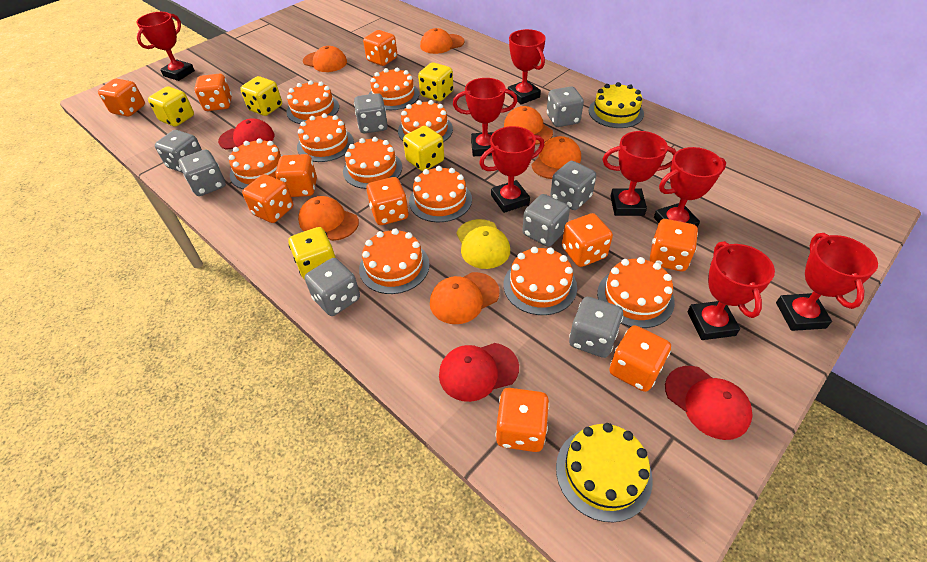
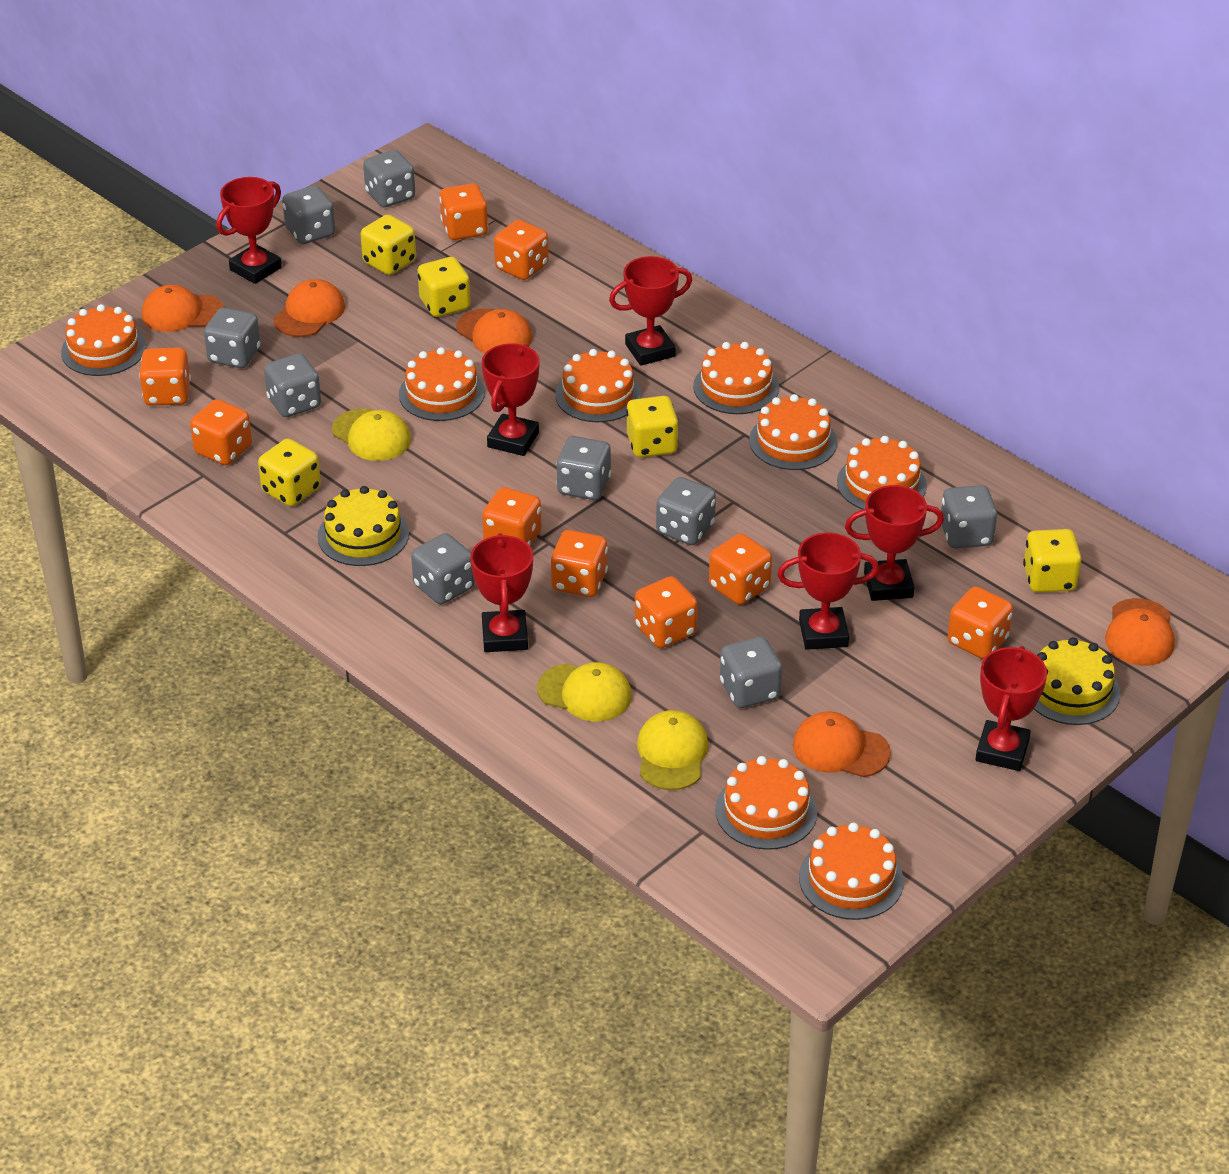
grey dice: [155,130,202,173] [179,150,226,196] [305,258,360,316] [354,93,388,133] [523,194,570,247] [547,86,584,127] [550,161,596,210] [569,297,623,358] = 8 -> [204,308,261,368] [264,353,321,417] [282,186,335,244] [363,150,415,208] [411,533,475,604] [556,436,611,500] [656,477,716,545] [720,636,782,708] [941,485,997,549] = 9
orange cake: [229,138,283,189] [286,80,339,124] [297,113,354,162] [343,137,402,189] [359,228,430,294] [369,68,419,110] [398,100,453,142] [409,166,472,222] [504,247,577,315] [597,257,675,328] = 10 -> [61,304,146,376] [399,347,485,421] [555,349,641,422] [693,342,779,414] [715,756,817,850] [749,394,837,470] [799,823,904,920] [837,436,927,510] = 8
orange cap: [298,196,359,241] [303,46,347,72] [420,28,464,54] [430,272,500,324] [504,106,553,145] [532,136,581,179] = 6 -> [142,285,224,332] [274,279,345,337] [456,308,533,353] [793,712,891,777] [1105,598,1175,666] = 5
orange dice: [98,79,145,117] [194,74,232,111] [242,174,293,223] [275,154,317,197] [363,30,397,66] [366,177,409,225] [496,388,549,452] [562,213,613,267] [609,325,671,392] [650,219,698,271] = 10 -> [139,348,191,406] [190,399,252,465] [439,183,488,240] [482,487,542,546] [494,220,548,280] [551,530,608,597] [635,576,698,648] [709,533,772,605] [947,586,1013,659] = 9
red cap: [218,118,274,150] [439,343,519,402] [665,366,753,440] = 3 -> none = 0
red trophy: [136,12,195,81] [453,78,518,156] [479,126,544,213] [508,29,546,105] [602,131,677,216] [654,147,726,228] [687,241,775,340] [776,233,878,331] = 8 -> [216,177,282,284] [470,533,533,652] [482,343,540,456] [609,256,692,366] [777,533,879,650] [845,485,944,601] [975,646,1047,771] = 7
yellow cap: [456,219,510,269] = 1 -> [332,408,411,461] [537,662,632,721] [637,710,708,790] = 3

